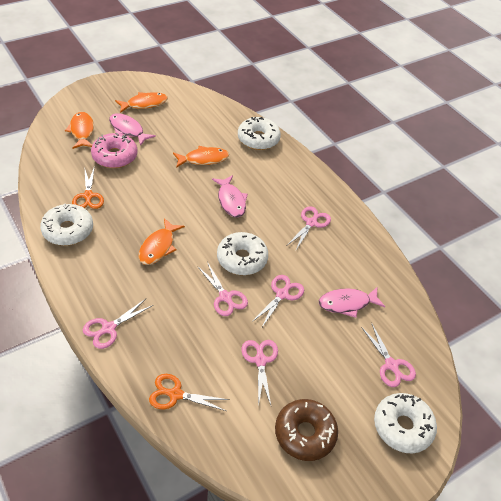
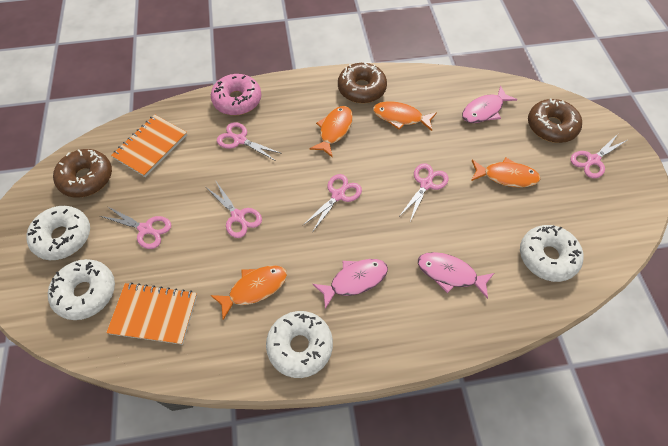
brown donut: [275,399,338,461] = 1 -> [53,149,112,198] [338,63,387,103] [528,99,582,143] = 3
orange notebook: none = 0 -> [106,283,197,345] [111,115,187,177] = 2
orange scissors: [72,166,104,209] [149,374,229,411] = 2 -> none = 0

